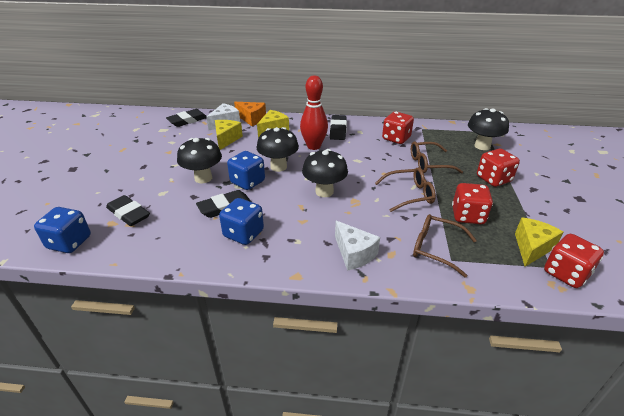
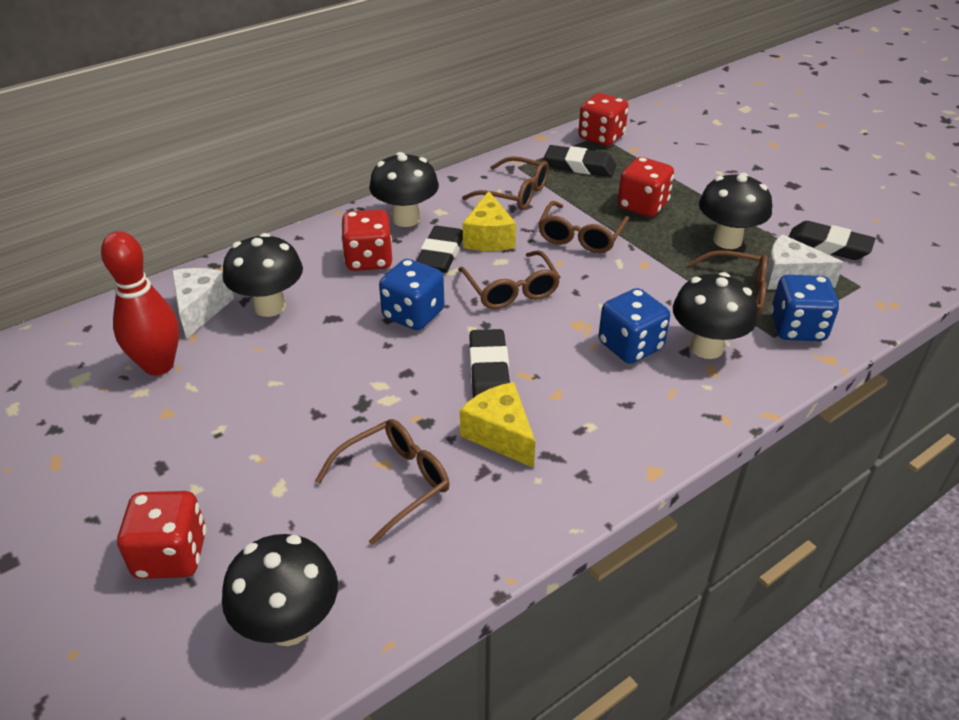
black mushroom: [177,138,222,184] [256,127,299,172] [302,149,348,197] [468,108,509,150] = 4 -> [222,534,338,646] [223,233,303,317] [369,152,439,227] [673,272,758,359] [699,173,772,249] = 5
brown glasses: [375,167,436,212] [411,141,463,174] [413,214,477,278] = 3 -> [315,419,450,545] [458,250,560,309] [462,156,549,210] [538,201,629,253] [689,250,768,317] = 5
orange cheese: [234,102,266,126] = 1 -> none = 0
yellow cheese: [215,120,243,150] [257,110,289,138] [515,217,563,267] = 3 -> [460,382,535,468] [463,191,516,251] = 2

